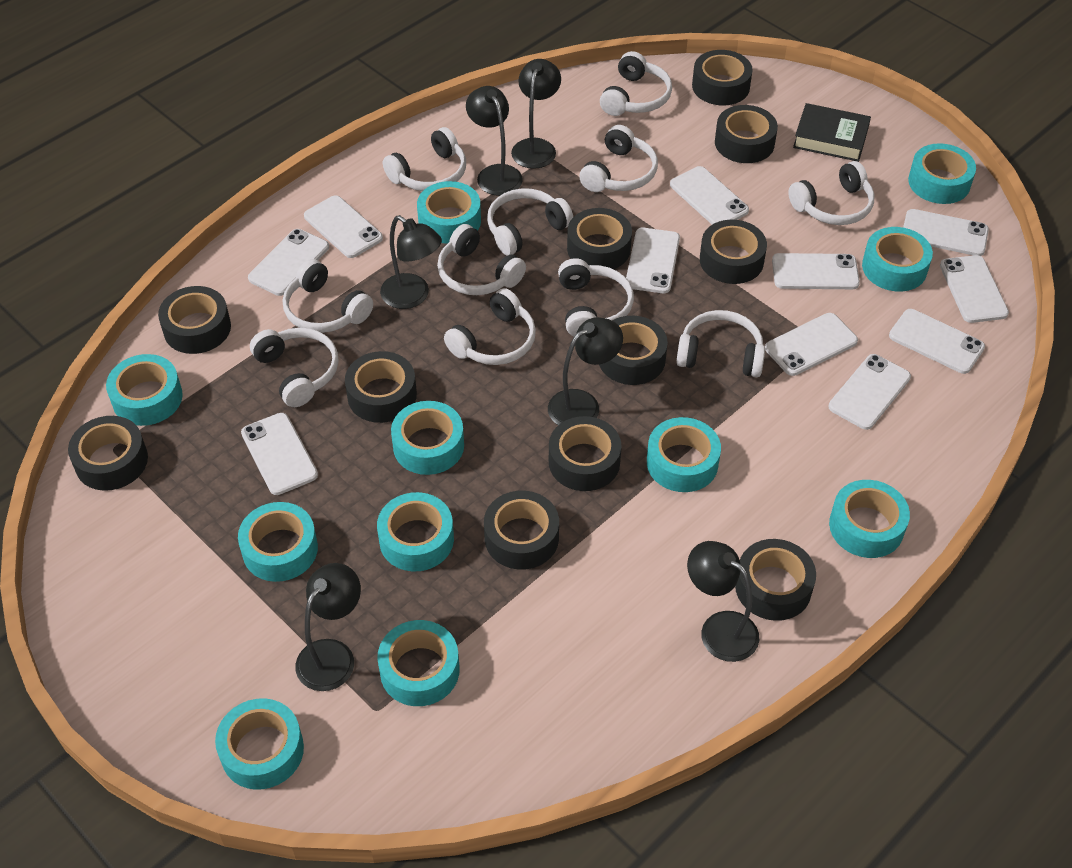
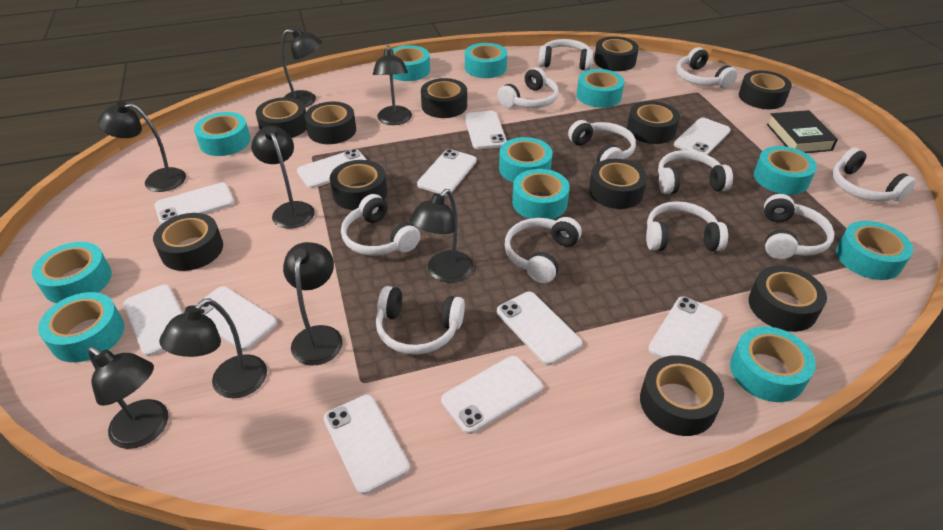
black lamp: [295,563,361,691] [380,215,442,309] [466,86,523,196] [511,59,561,169] [548,317,623,425] [687,541,759,662] = 6 -> [88,347,168,449] [97,102,186,192] [159,298,267,398] [251,126,315,229] [281,28,322,107] [283,242,343,366] [373,45,412,125] [409,189,473,283] = 8

